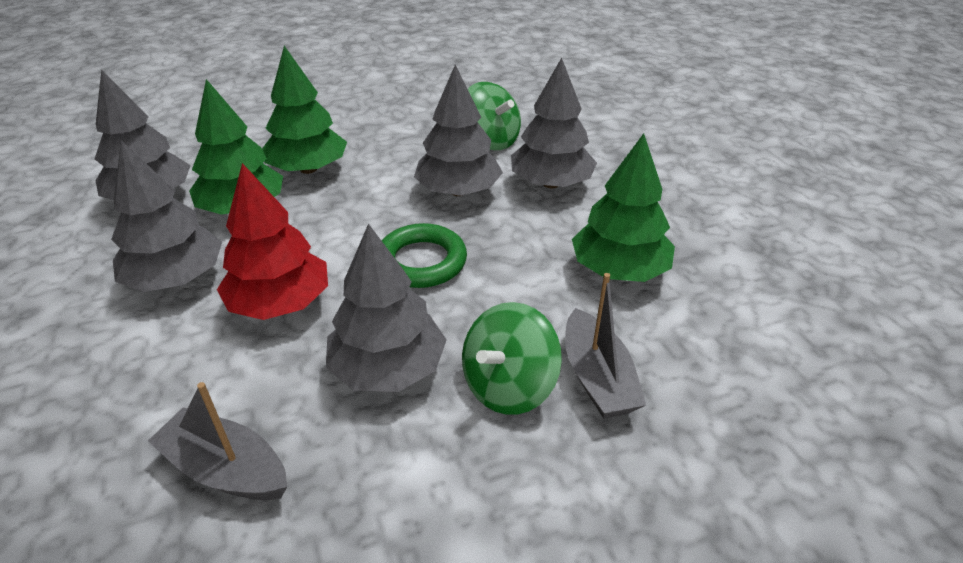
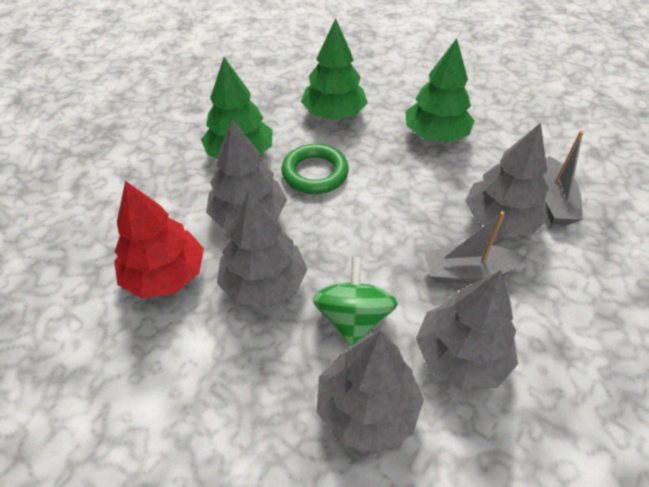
green spinning top: [462,302,562,415] [468,82,521,150] = 2 -> [312,257,398,347] = 1

